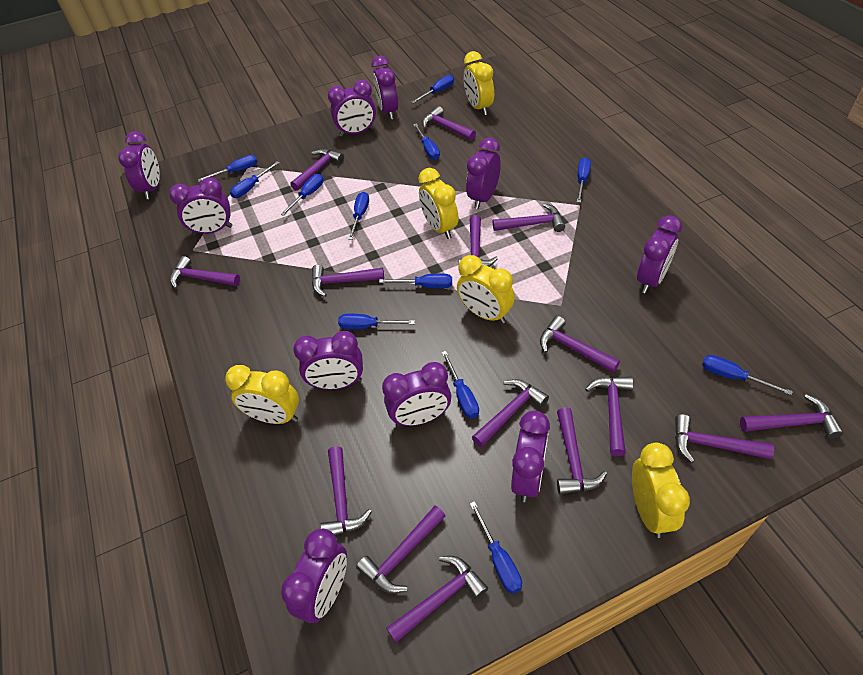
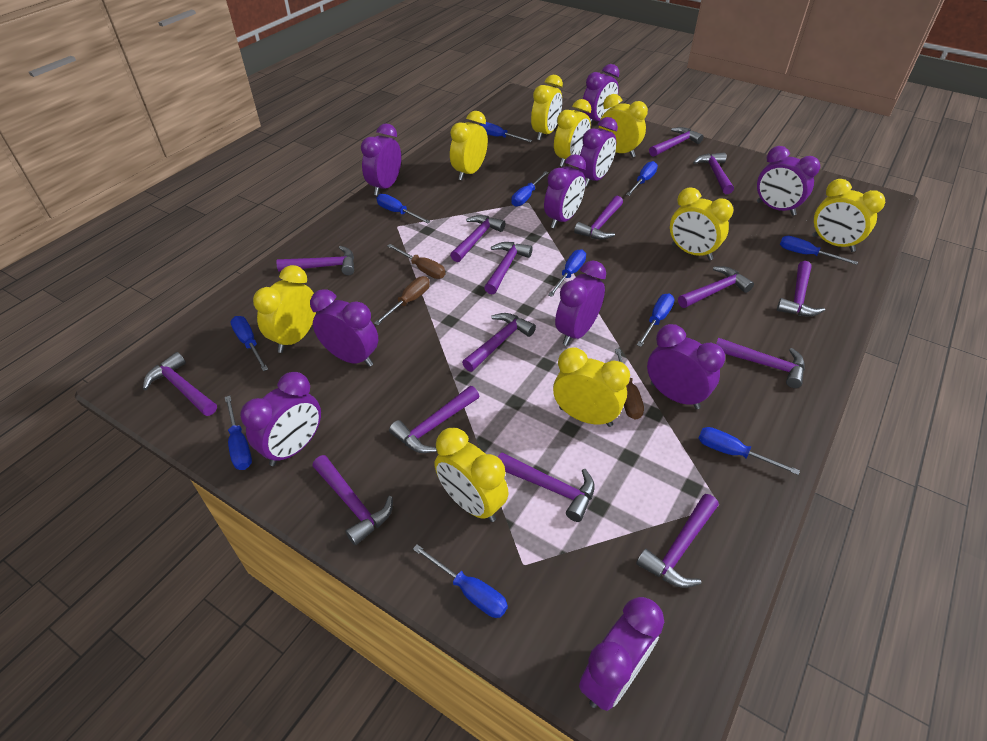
blue screwdriver: [198,155,257,182] [230,162,279,198] [281,174,323,216] [338,314,415,329] [348,192,369,240] [379,274,452,288] [412,75,454,103] [413,123,440,160] [442,351,479,418] [470,501,522,594] [577,157,591,203] [702,355,793,395] = 12 -> [225,396,252,470] [230,316,268,371] [376,194,430,224] [413,544,508,618] [479,122,532,142] [511,171,549,207] [548,249,586,297] [626,161,658,196] [637,294,675,347] [698,427,800,475] [780,236,858,265] = 11
brown screwdriver: none = 0 -> [374,276,430,326] [387,244,445,279] [615,349,644,420] = 3
yellow clock: [225,365,299,424] [418,168,459,239] [457,255,515,324] [464,51,494,115] [632,443,690,538] = 5 -> [253,265,316,353] [435,428,509,522] [450,111,488,180] [531,75,563,141] [553,347,630,427] [554,99,591,167] [599,94,648,158] [670,187,733,260] [812,179,885,252] = 9

